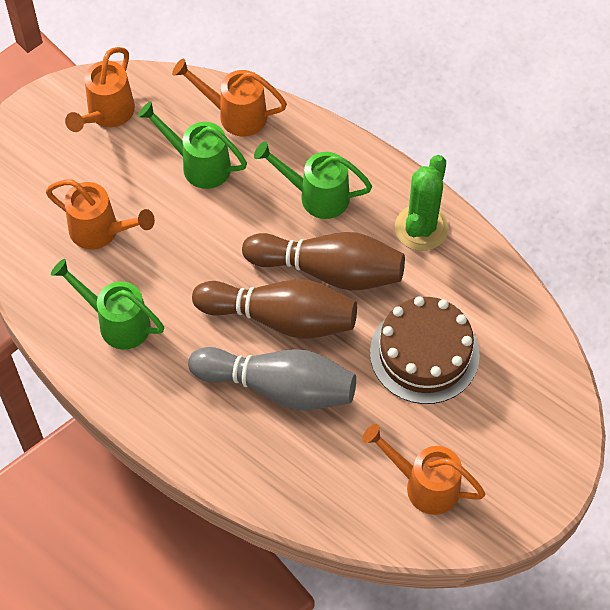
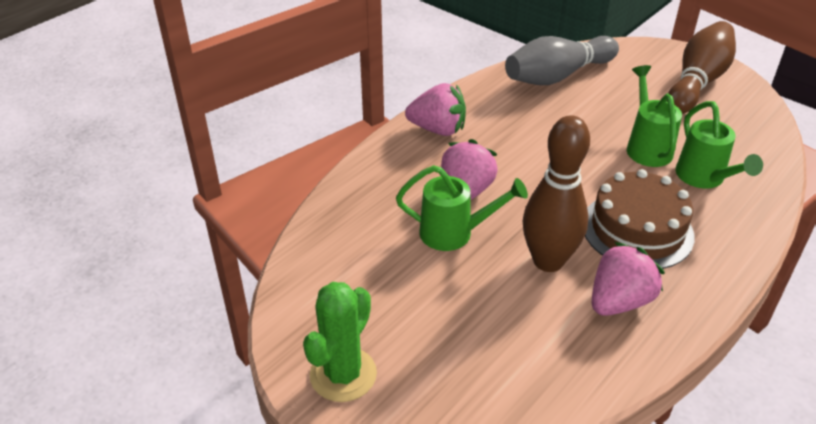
orange watering can: [46,179,155,249] [65,47,135,132] [172,58,287,137] [362,424,485,515] = 4 -> none = 0
pink strawberry: none = 0 -> [405,83,466,136] [441,139,498,200] [592,242,665,316] = 3

